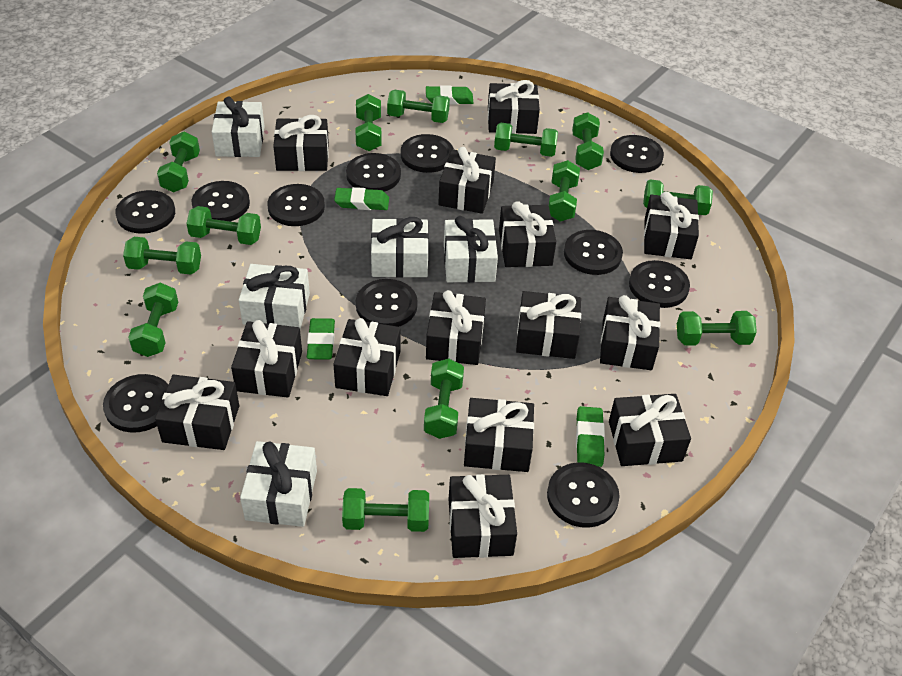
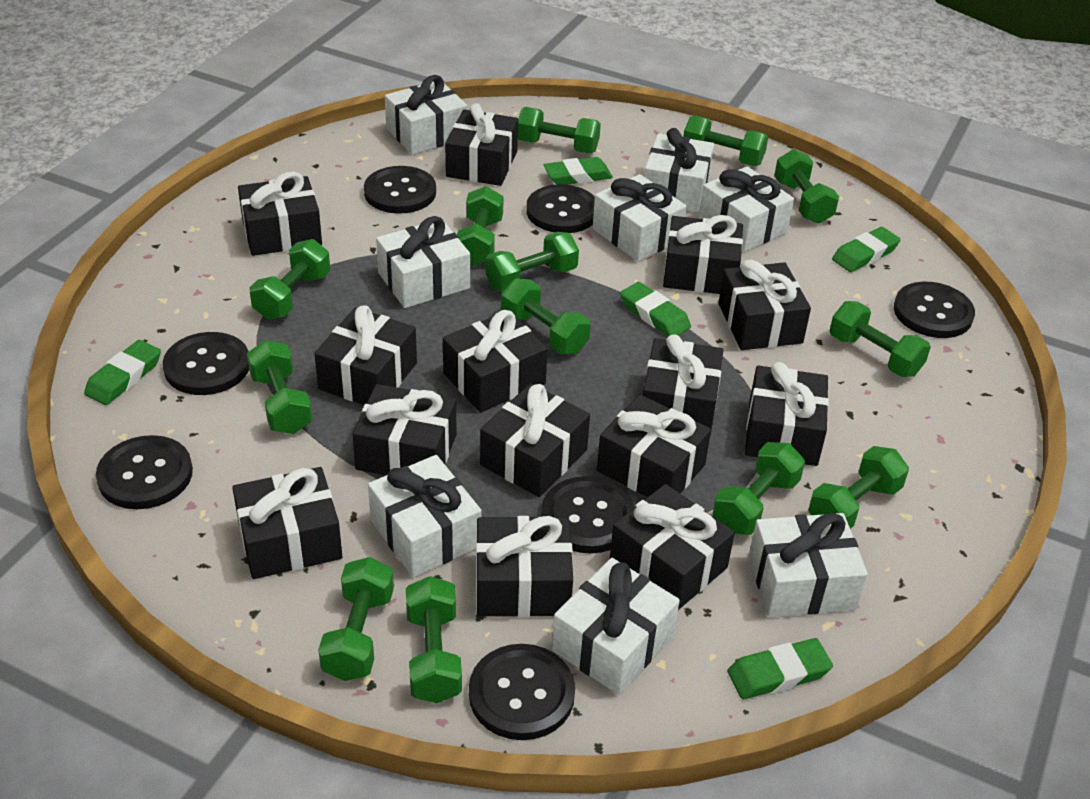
black button: [103,374,168,433] [115,190,175,234] [192,181,250,221] [267,184,325,226] [346,153,401,192] [356,279,418,327] [401,134,454,173] [547,462,620,528] [564,230,623,275] [610,135,664,173] [629,260,690,308] = 11 -> [96,435,193,509] [163,332,249,395] [364,166,436,214] [469,644,575,740] [526,184,595,233] [541,476,634,554] [894,282,975,338] = 7
green eraser: [307,318,335,360] [334,187,389,210] [426,85,473,105] [576,406,605,467] = 4 -> [84,340,161,405] [544,157,613,185] [620,282,691,336] [727,638,833,699] [832,227,901,272] = 5
white gift: [212,96,265,157] [239,264,310,329] [240,441,317,527] [371,217,429,278] [444,216,498,283] = 5 -> [368,455,481,577] [376,216,470,308] [385,75,467,155] [552,558,680,695] [592,174,687,262] [644,128,714,212] [699,166,794,252] [749,513,868,617] = 8

